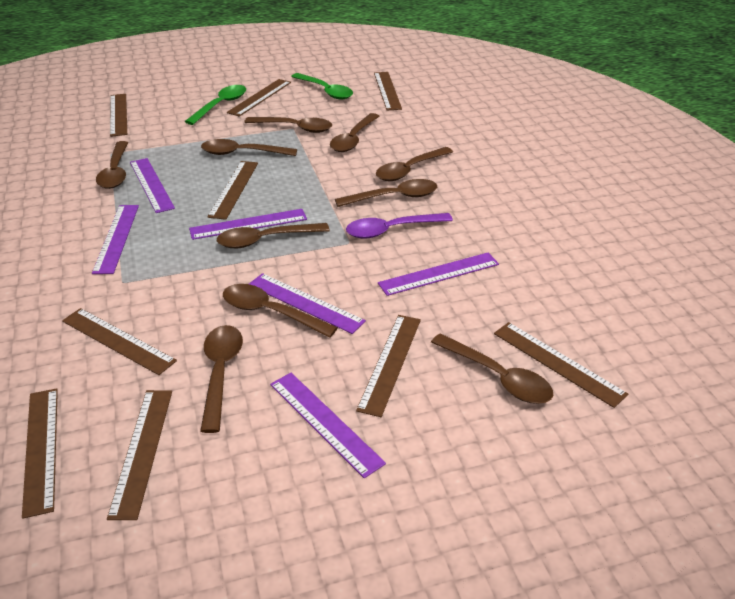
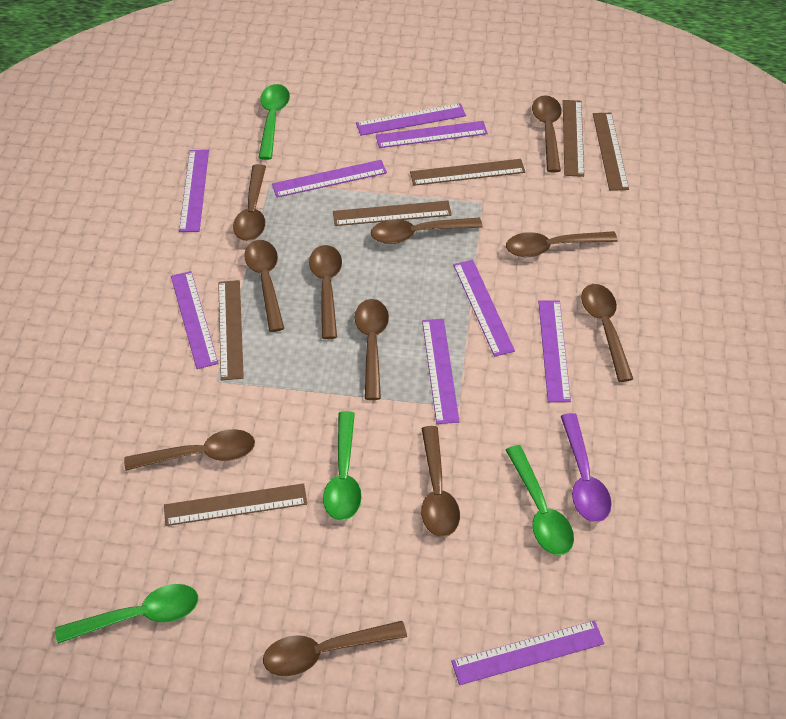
brown ruler: [22,389,58,519] [62,308,177,375] [107,390,172,520] [110,94,127,137] [208,161,258,220] [227,79,291,117] [356,315,421,417] [374,72,402,110] [494,322,628,408] = 9 -> [164,483,307,526] [218,280,244,380] [333,201,452,226] [410,159,525,186] [563,100,584,177] [593,113,629,191] = 6
brown spoon: [96,141,128,189] [200,325,243,433] [201,139,297,156] [217,223,330,248] [223,284,338,337] [244,117,332,133] [330,113,379,152] [335,179,437,207] [376,147,453,181] [431,333,553,404] = 10 -> [124,429,255,471] [233,164,266,241] [244,240,284,332] [263,621,407,676] [309,245,342,339] [354,299,389,400] [371,217,483,244] [421,426,460,537] [506,231,618,257] [532,95,562,172] [581,284,633,382] = 11
green spoon: [185,85,246,125] [291,73,353,100] = 2 -> [55,584,198,644] [258,84,290,160] [323,411,362,521] [506,445,574,555] = 4
purple ruler: [92,205,139,274] [130,158,175,213] [189,209,307,240] [249,273,366,334] [270,373,386,479] [378,253,499,296] = 6 -> [171,271,218,369] [179,150,209,232] [272,160,387,198] [356,103,466,136] [376,121,488,148] [422,319,460,424] [451,620,605,685] [453,260,515,357] [538,300,571,402] = 9

